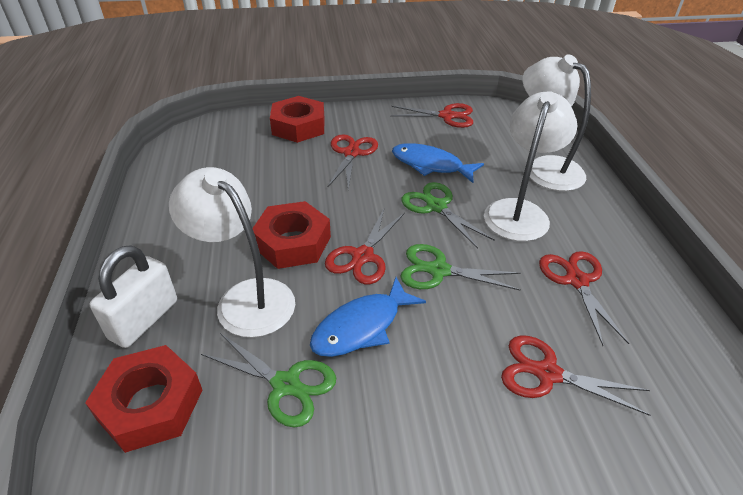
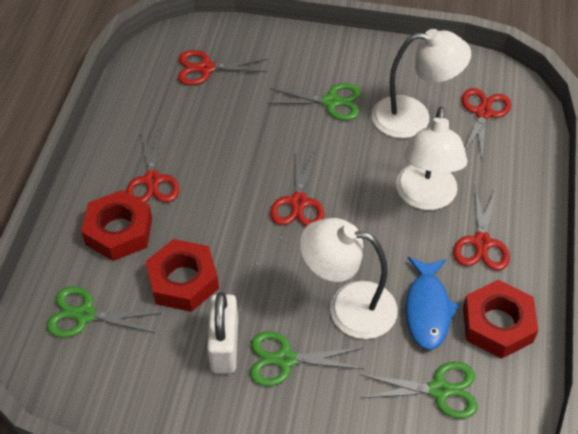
blue fish: [310,277,426,357] [392,144,484,183] = 2 -> [406,257,460,350] = 1
green scissors: [201,333,336,428] [400,244,521,291] [401,182,495,248] = 3 -> [47,286,161,338] [250,331,363,386] [267,83,361,120] [360,362,478,419] = 4

